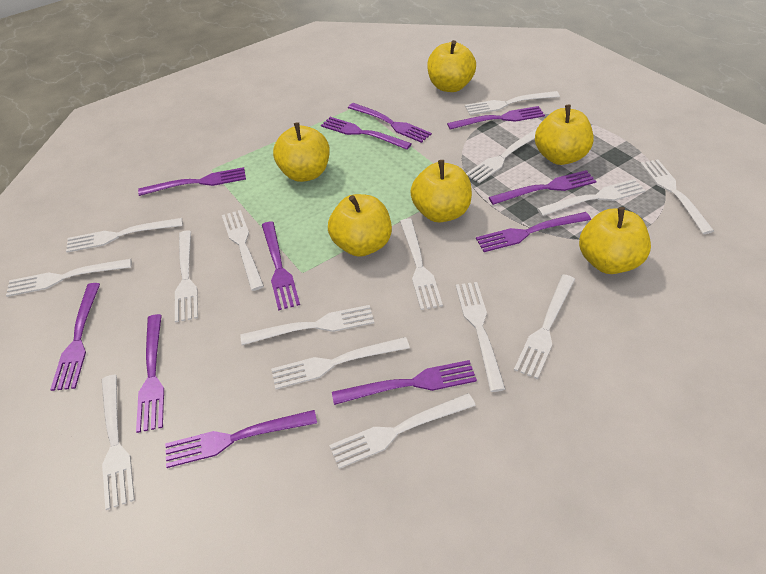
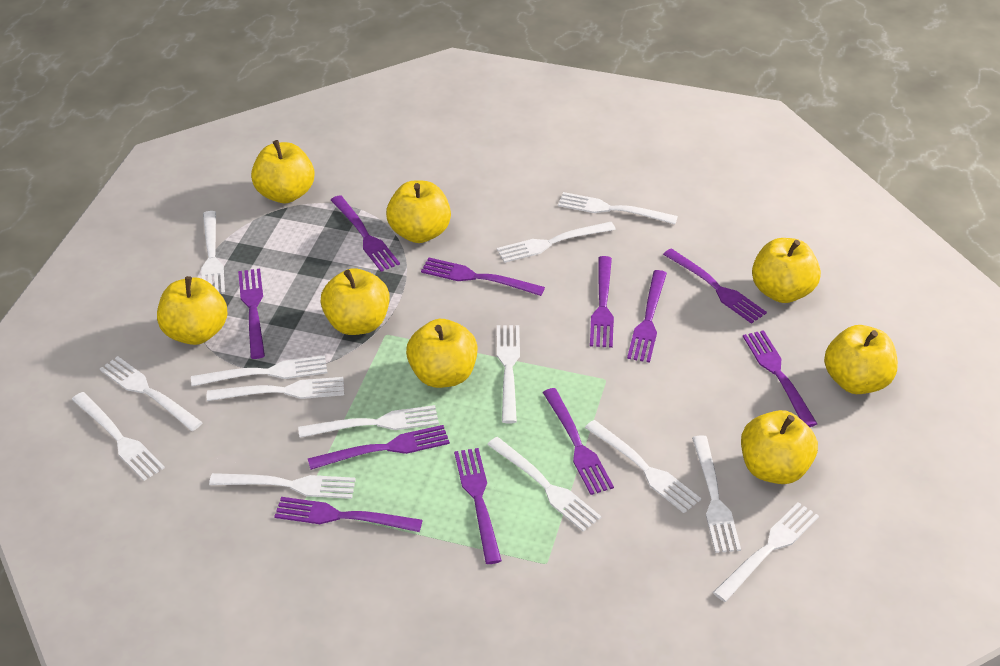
white fork: [6,259,132,297] [66,218,183,253] [102,375,135,510] [175,231,198,323] [222,210,264,291] [240,305,374,345] [271,337,410,389] [329,393,476,469] [400,219,443,310] [456,282,505,392] [465,91,560,115] [466,129,537,183] [514,274,575,379] [537,179,646,216] [640,160,714,234] = 15 -> [72,392,165,481] [100,356,203,431] [191,355,327,386] [201,211,225,294] [207,377,344,401] [209,473,356,499] [298,405,439,438] [487,437,601,532] [497,222,616,263] [497,325,520,423] [558,192,678,224] [585,420,701,513] [692,435,741,553] [713,502,819,602] = 14
yellow apple: [273,122,330,182] [328,194,392,257] [410,160,472,223] [427,40,476,92] [535,105,594,165] [579,207,651,274] = 6 -> [157,276,227,345] [251,140,315,203] [321,268,390,335] [386,180,451,243] [406,319,478,388] [741,410,818,484] [752,238,821,303] [824,325,898,394] = 8

